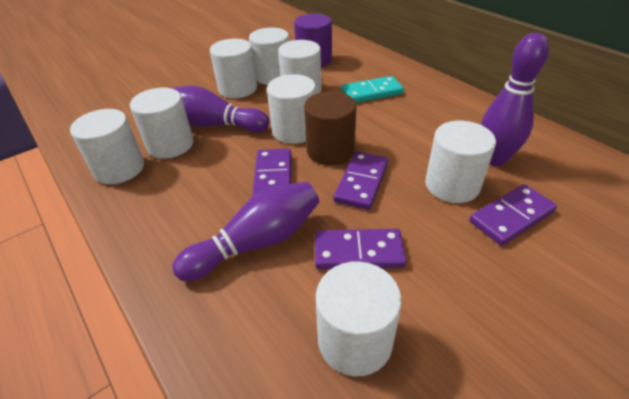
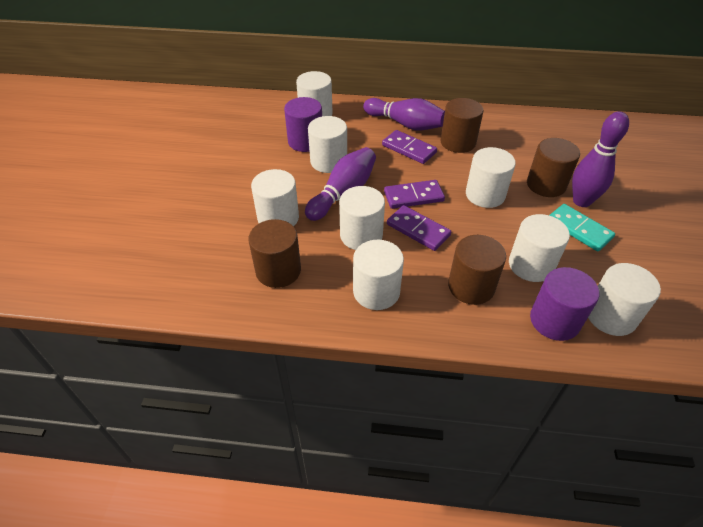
brown cylinder: [304,91,357,165] = 1 -> [248,219,301,288] [440,98,483,153] [448,235,506,305] [527,138,580,197] = 4
purple cylinder: [294,14,332,67] = 1 -> [284,97,322,152] [530,267,599,341] = 2
purple domino: [252,149,291,197] [315,229,407,269] [334,152,388,210] [470,184,557,246] = 4 -> [382,130,437,164] [384,180,445,209] [387,205,451,251] = 3

